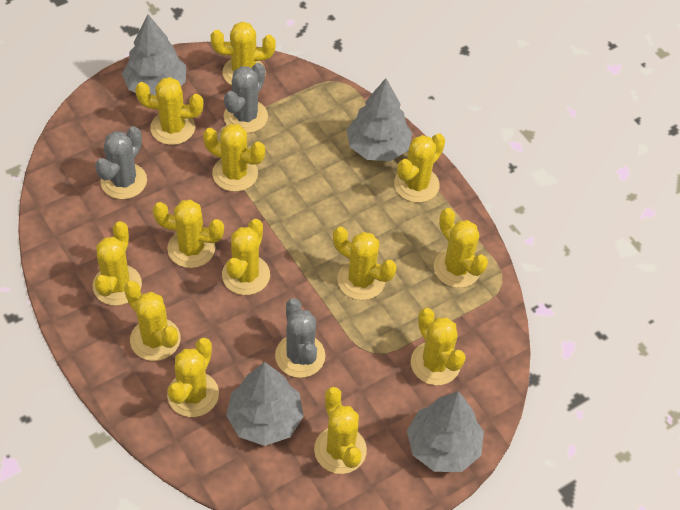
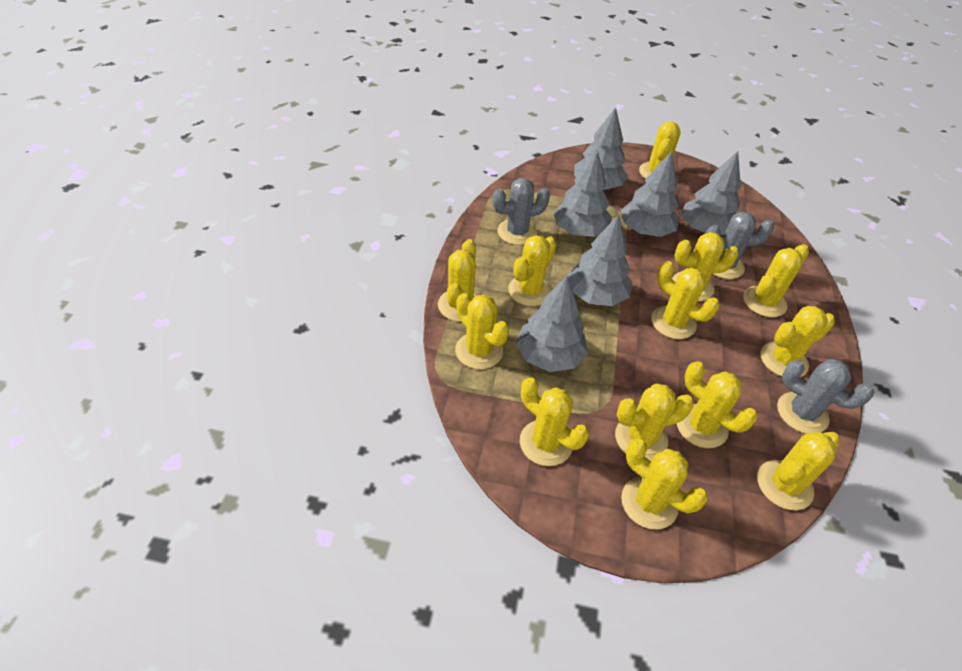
grey tree: [122,14,186,95] [226,362,304,446] [347,78,413,161] [407,391,484,472] = 4 -> [516,276,588,372] [553,150,612,237] [567,214,632,306] [574,107,628,190] [621,151,679,237] [681,151,741,235] = 6

